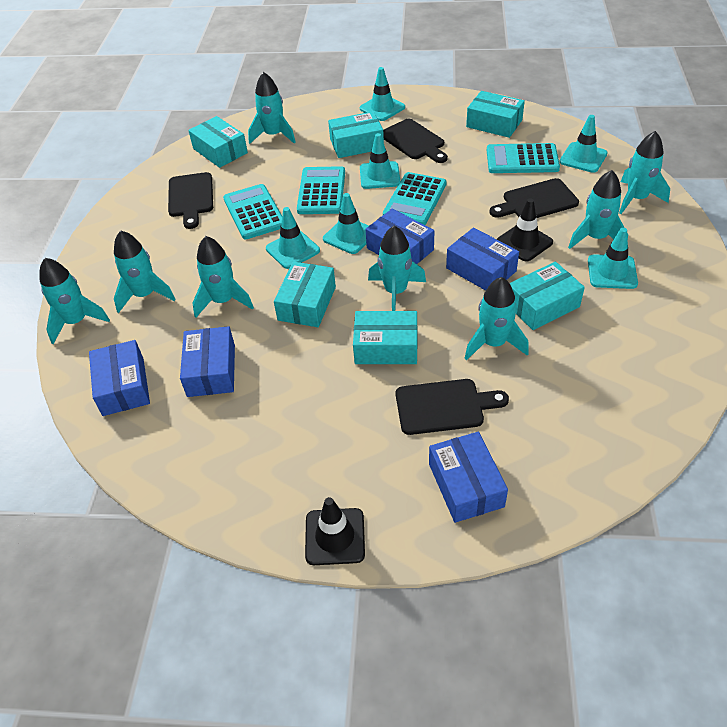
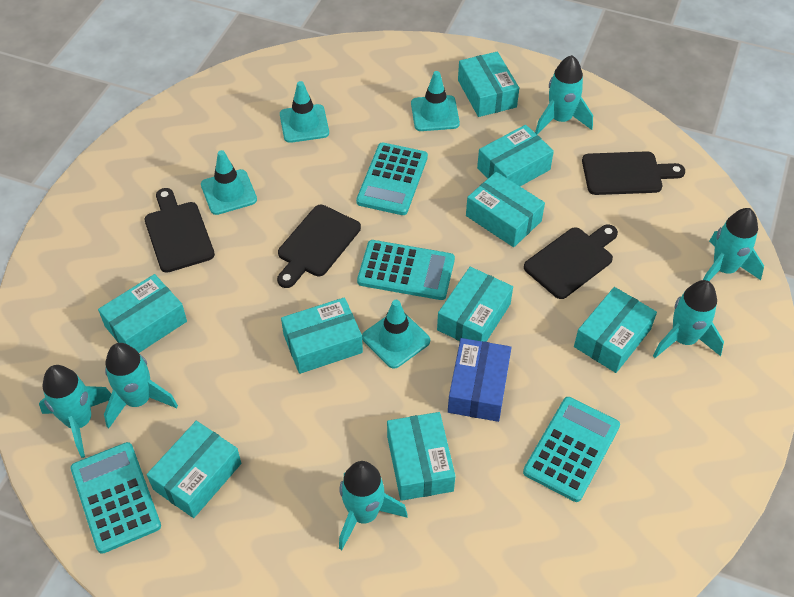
black traffic cone: [305,497,365,565] [497,198,553,262] = 2 -> none = 0
blue box: [89,340,150,416] [180,326,235,397] [366,209,434,264] [429,432,508,523] [446,227,519,291] = 5 -> [448,338,512,422] = 1
turquoise box: [188,116,248,168] [274,262,336,327] [328,111,384,158] [353,311,417,364] [466,91,525,138] [510,262,585,330] = 6 -> [98,274,187,353] [147,421,241,518] [281,297,363,374] [387,412,455,501] [437,267,513,342] [458,52,519,117] [466,172,545,247] [477,125,554,186] [574,287,657,373] = 9
turquoise rocket: [40,258,110,344] [114,230,176,313] [193,236,254,318] [248,72,296,144] [368,226,426,311] [464,277,529,360] [568,170,628,249] [619,131,670,214] = 8 -> [39,365,111,458] [104,343,178,428] [339,461,408,550] [535,55,593,135] [653,280,724,358] [703,208,764,281] = 6
turquoise traffic cone: [266,207,320,269] [323,193,369,254] [360,67,405,121] [360,133,400,189] [560,115,608,173] [588,228,638,289] = 6 -> [201,150,257,215] [280,81,329,143] [362,300,430,369] [411,71,460,131] = 4

